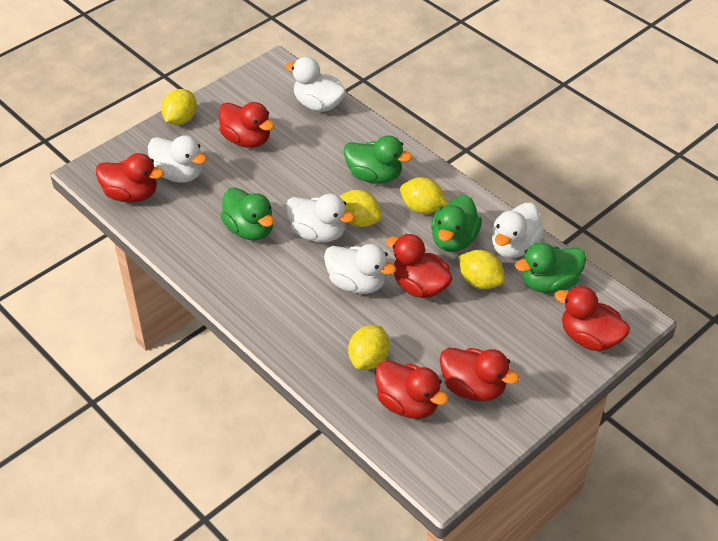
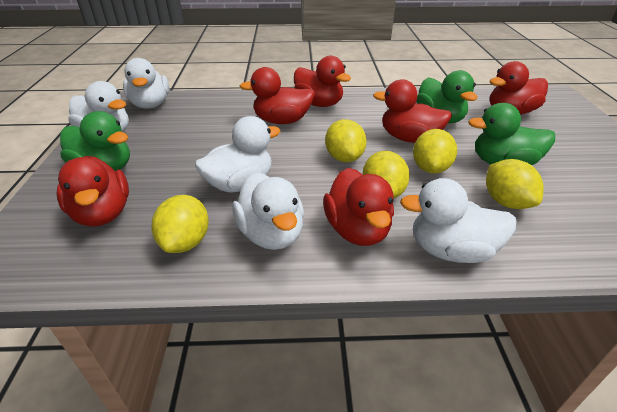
green duck: [220,188,274,241] [343,135,412,184] [431,195,482,252] [515,242,586,293] = 4 -> [60,111,130,171] [416,70,477,124] [468,103,555,165] = 3

